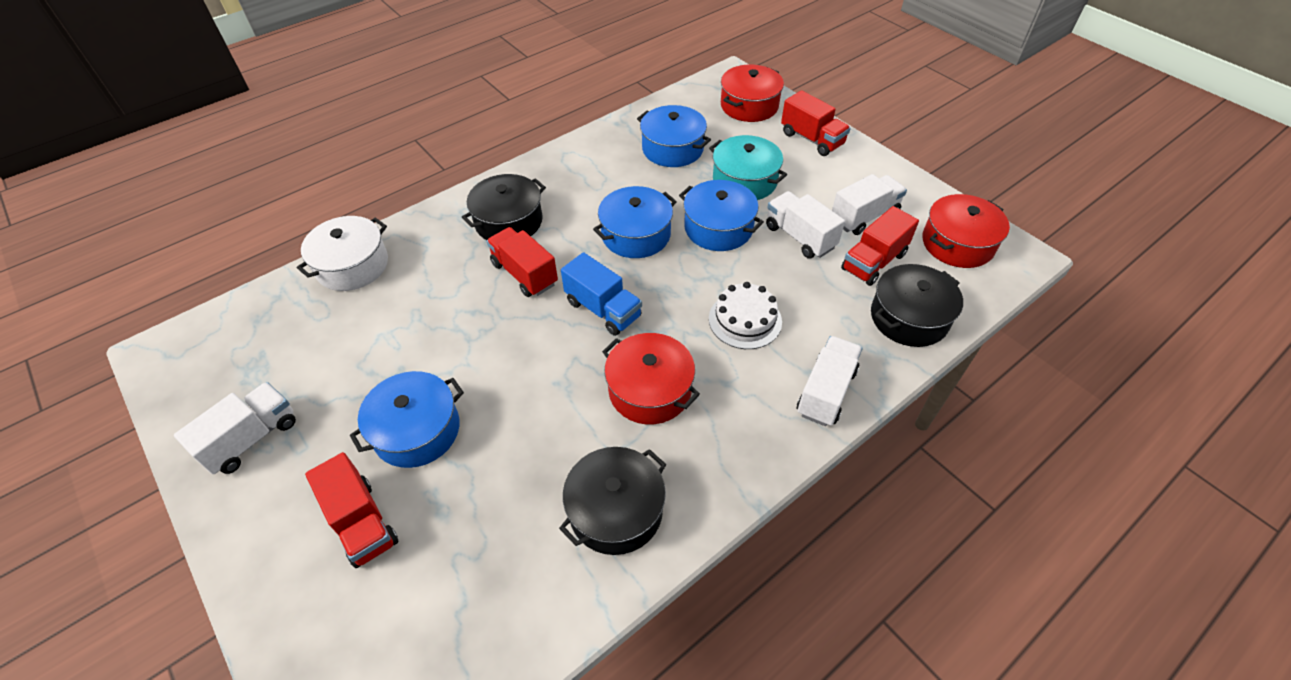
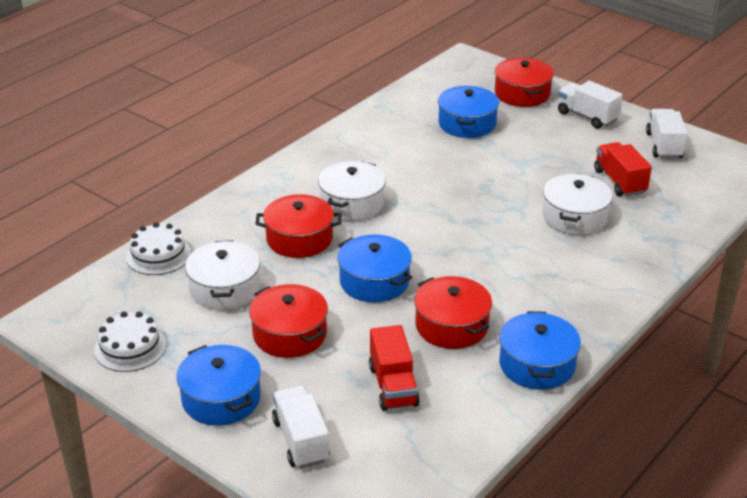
black pot: [462,174,546,240] [559,447,666,555] [871,264,963,347] = 3 -> none = 0
blue truck: [561,252,642,336] = 1 -> none = 0
red pot: [602,333,700,424] [721,65,784,122] [923,194,1010,268] = 3 -> [249,284,328,358] [256,194,341,258] [414,276,492,349] [495,58,554,107] = 4
red truck: [305,452,398,568] [486,227,558,297] [781,90,851,156] [841,206,919,286] = 4 -> [369,325,420,411] [594,142,652,197] = 2
turquoise pot: [709,135,787,200] = 1 -> none = 0
white cake: [709,282,782,349] = 1 -> [94,311,166,372] [126,222,191,275] = 2
white pot: [297,216,388,291] = 1 -> [185,240,260,310] [318,161,386,221] [542,174,613,235] = 3
white truck: [174,382,296,474] [766,191,845,259] [797,336,862,426] [832,174,907,235] = 4 -> [272,386,330,469] [558,81,623,129] [646,109,687,159] = 3

